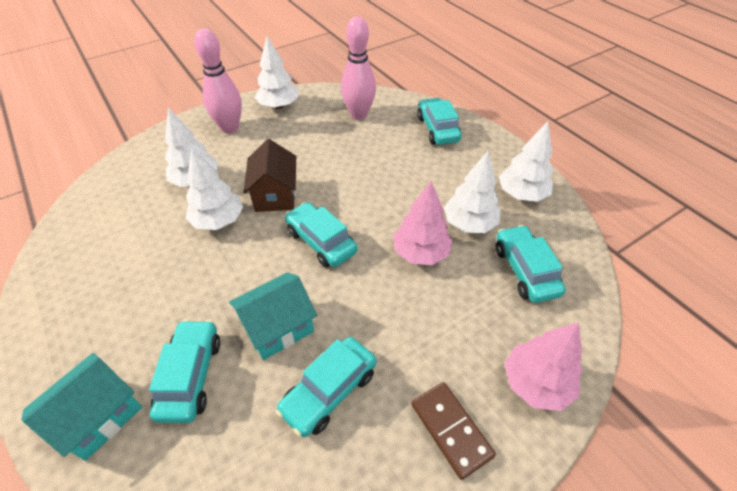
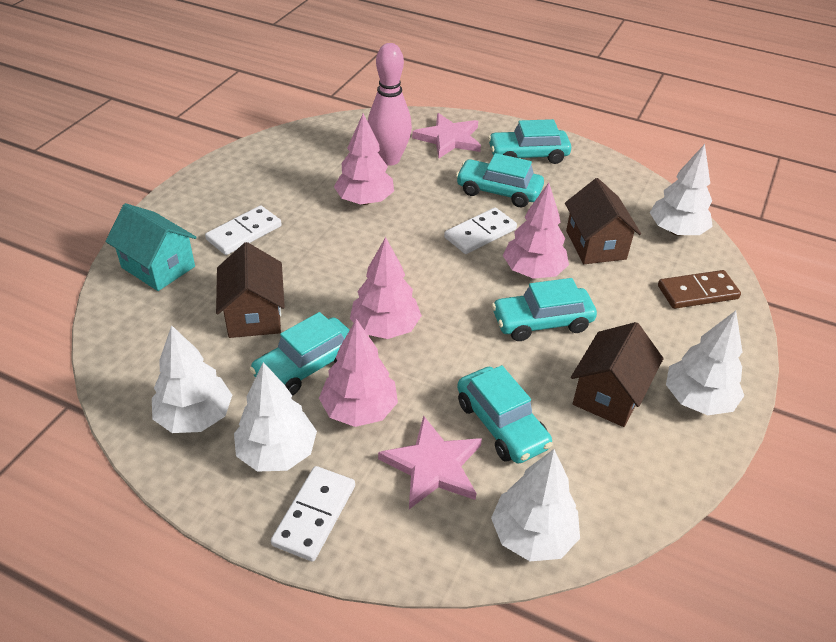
brown house: [243,139,296,212] = 1 -> [216,242,285,338] [565,178,641,264] [571,322,664,427] = 3
pink bowling pin: [194,29,242,133] [341,16,376,120] = 2 -> [368,43,412,166] = 1
pink star: none = 0 -> [378,416,482,509] [412,113,481,158] = 2
pink tree: [393,181,453,265] [504,322,583,411] = 2 -> [319,319,398,427] [334,113,394,205] [350,237,422,339] [503,183,569,279] = 4
turquoise house: [22,353,142,461] [229,272,317,360] = 2 -> [106,203,197,291] = 1
white domino: none = 0 -> [205,206,282,255] [271,466,355,562] [444,207,517,254] = 3

